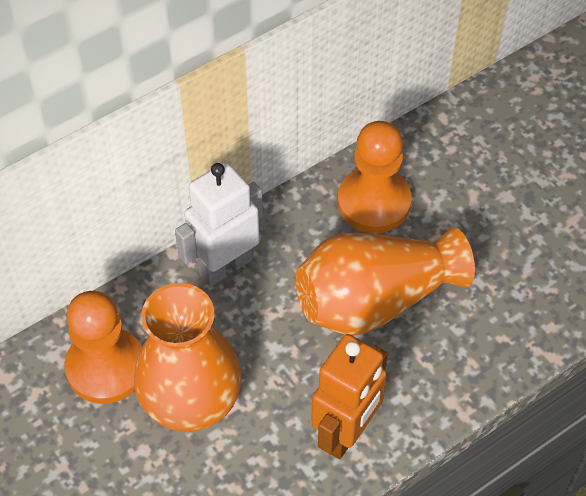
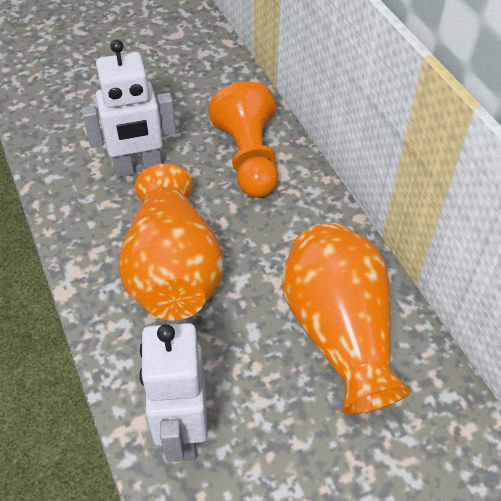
orange pawn: [64,291,142,404] [338,121,412,233] = 2 -> [208,82,278,197] = 1
orange robot: [311,334,388,459] = 1 -> none = 0
white robot: [175,162,263,286] = 1 -> [82,39,176,178] [139,323,208,462] = 2

